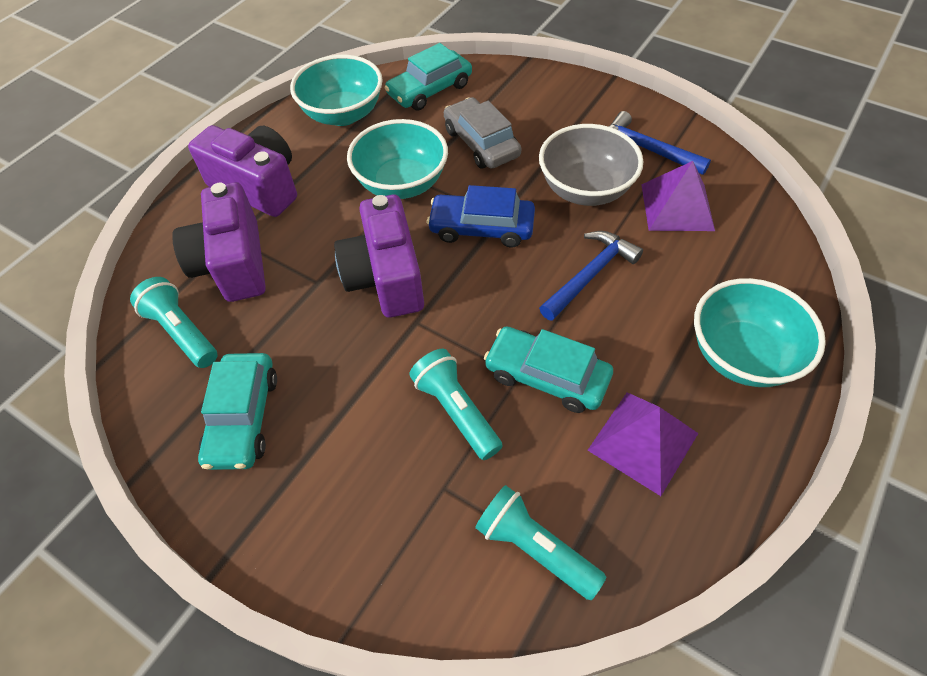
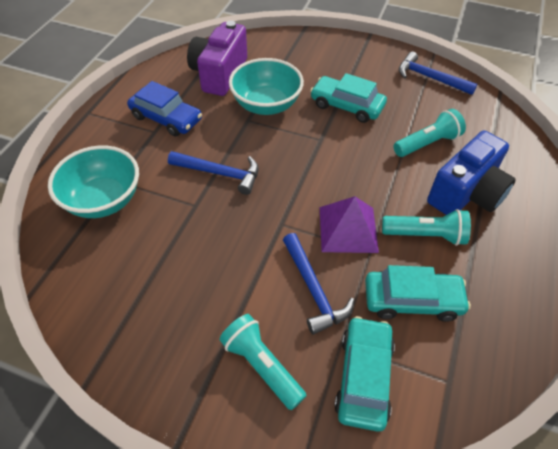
blue camera: none = 0 -> [427,131,516,215] = 1
blue hammer: [539,231,643,321] [609,111,711,175] = 2 -> [168,151,259,195] [283,233,354,335] [399,51,477,95] = 3
grey bowl: [539,124,644,206] = 1 -> none = 0
grey car: [444,97,522,169] = 1 -> none = 0
purple camera: [172,182,266,302] [188,125,297,217] [334,195,424,318] = 3 -> [187,21,247,96] = 1
purple pyramid: [588,392,698,496] [641,161,715,231] = 2 -> [320,196,379,253] = 1
turquoise bowl: [290,55,383,126] [347,119,448,199] [694,278,826,387] = 3 -> [48,145,139,218] [229,58,304,115] = 2

